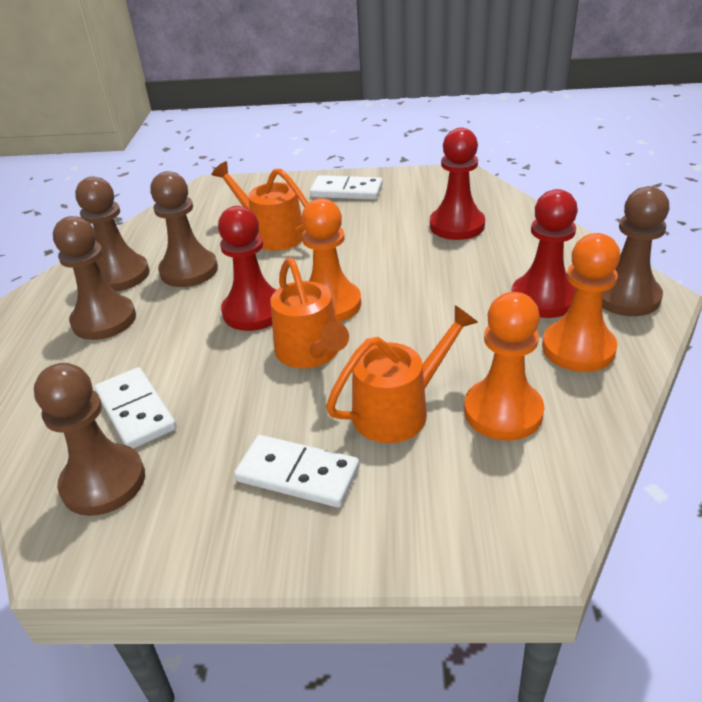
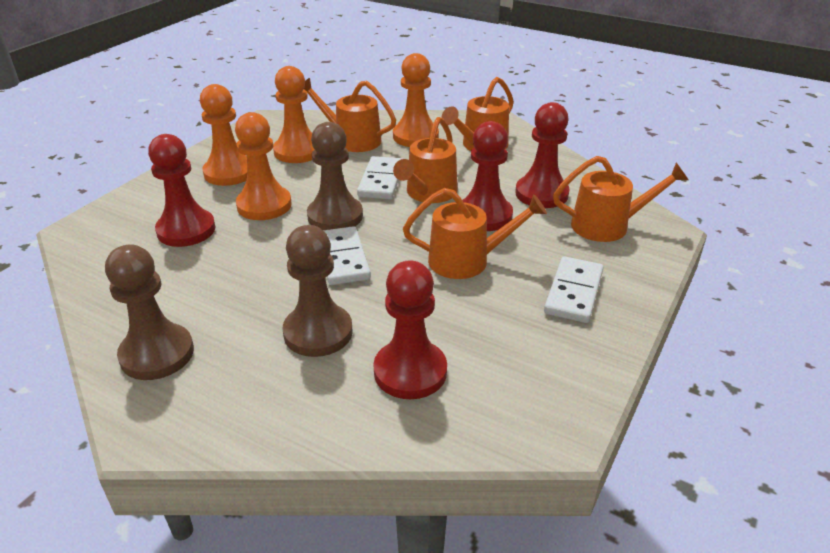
brown pawn: [34,363,145,516] [53,216,136,340] [75,177,150,291] [150,171,218,287] [602,186,669,316] = 5 -> [105,244,194,380] [282,225,353,357] [307,122,363,230] = 3
orange pawn: [301,198,361,322] [464,292,544,441] [542,233,620,372] = 3 -> [200,84,247,186] [235,112,292,220] [273,66,314,163] [393,53,439,147] = 4
orange watering can: [212,161,308,251] [270,258,349,368] [326,305,478,443] = 3 -> [304,78,396,152] [393,117,457,203] [403,188,547,279] [442,77,514,151] [553,156,688,242] = 5
red pawn: [218,206,276,331] [430,128,485,240] [511,189,578,318] = 3 -> [148,134,215,247] [373,261,447,399] [462,121,513,231] [515,102,570,208] = 4

